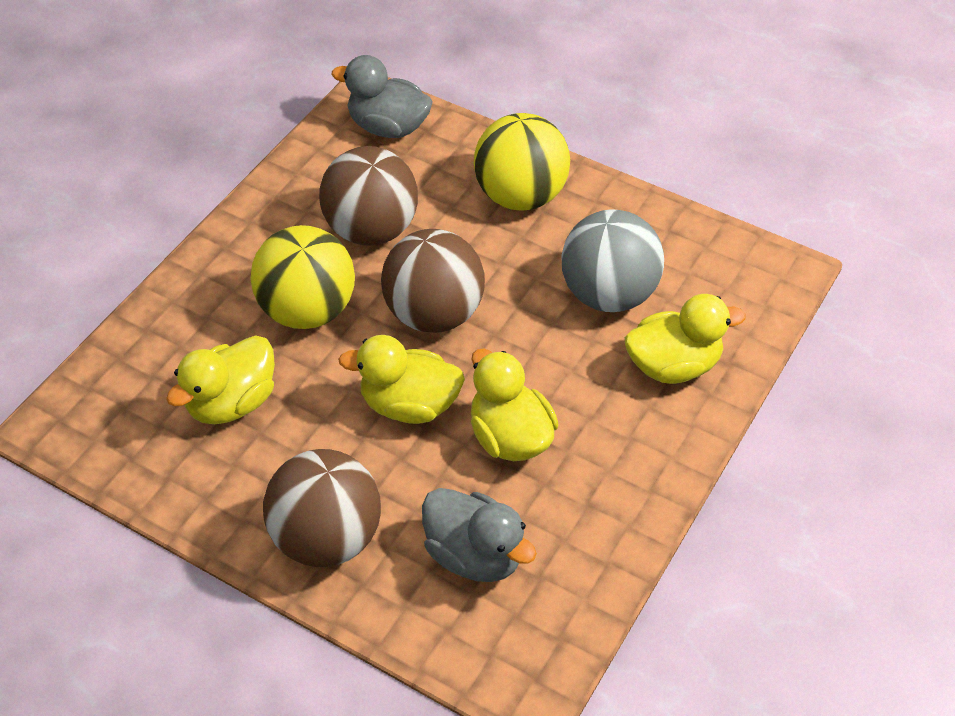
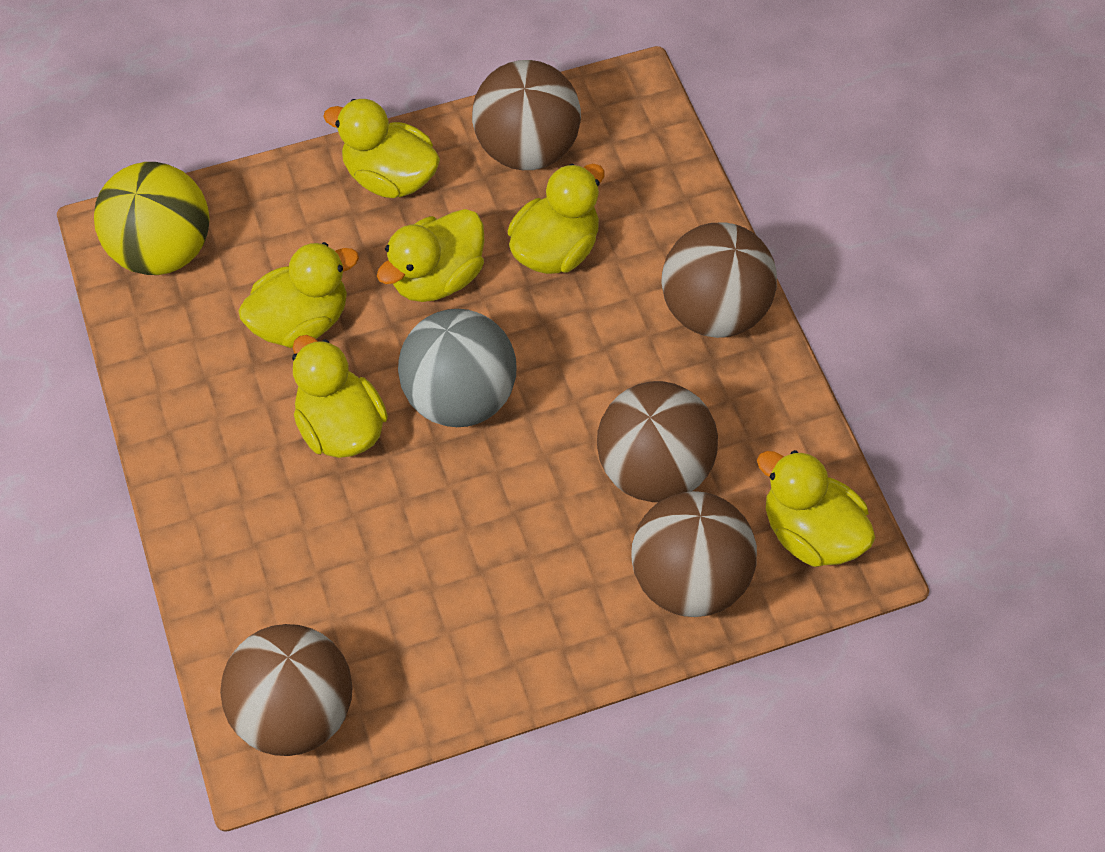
brown ball: [263,449,381,567] [319,146,418,246] [381,229,485,333] = 3 -> [220,624,352,756] [472,60,581,170] [597,381,718,502] [631,491,757,617] [661,222,777,338] = 5
grey duck: [331,55,433,138] [422,488,537,582] = 2 -> none = 0
yellow ball: [250,225,355,329] [474,113,570,211] = 2 -> [94,162,210,275] = 1
yellow duck: [166,335,275,424] [338,335,465,424] [471,349,559,461] [625,294,746,384] = 4 -> [238,242,359,348] [292,335,388,458] [323,99,440,198] [377,209,485,302] [508,164,604,274] [757,450,875,567] = 6

